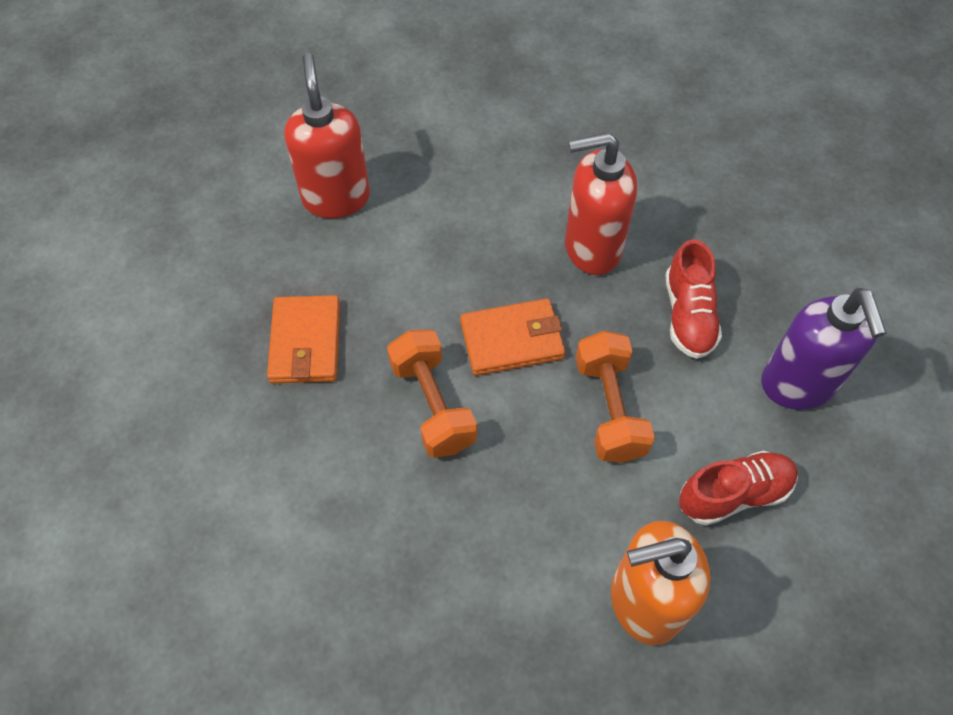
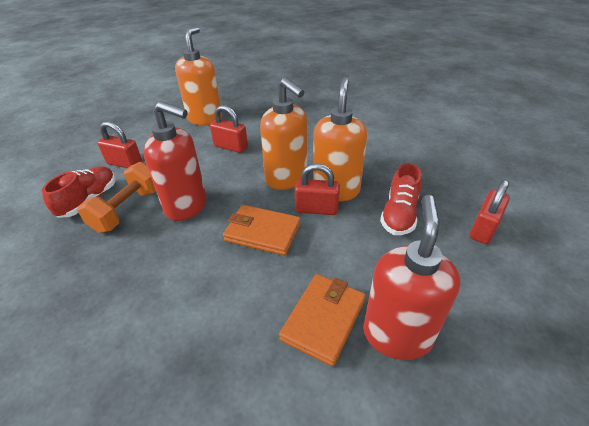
orange dumbbell: [387,330,477,458] [576,331,655,463] = 2 -> [77,162,156,233] = 1
orange soap dispenser: [611,521,710,645] = 1 -> [175,27,222,125] [260,78,307,190] [313,77,367,202] = 3
purple soap dispenser: [761,288,886,410] = 1 -> none = 0
red padlock: none = 0 -> [97,121,142,168] [210,105,248,153] [295,163,340,215] [470,180,510,244] = 4

